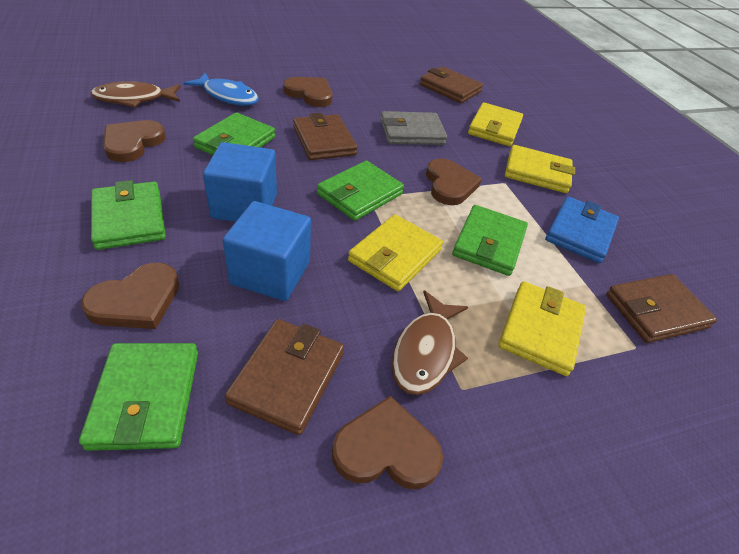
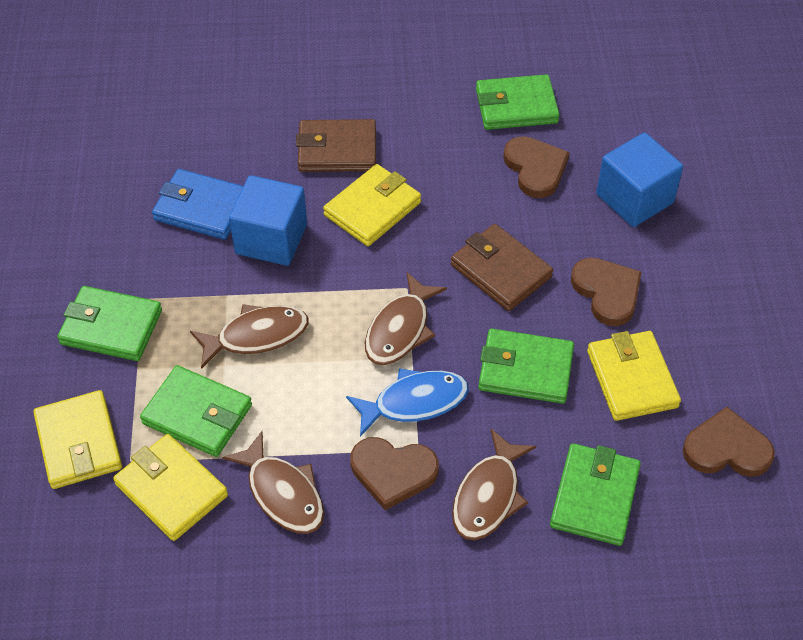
brown fish: [91,81,181,108] [392,290,468,395] = 2 -> [190,304,309,369] [222,431,324,534] [365,272,447,365] [452,429,536,541] = 4
brown heart: [81,263,179,329] [103,120,166,162] [283,77,333,107] [332,396,443,489] [426,158,482,205] = 5 -> [350,437,439,510] [503,136,570,198] [571,258,641,326] [683,407,775,477] = 4
brown wallet: [225,319,344,435] [293,113,358,160] [420,66,483,103] [606,274,717,343] = 4 -> [296,119,376,172] [451,224,553,311] = 2
grey wallet: [381,111,447,145] = 1 -> none = 0

